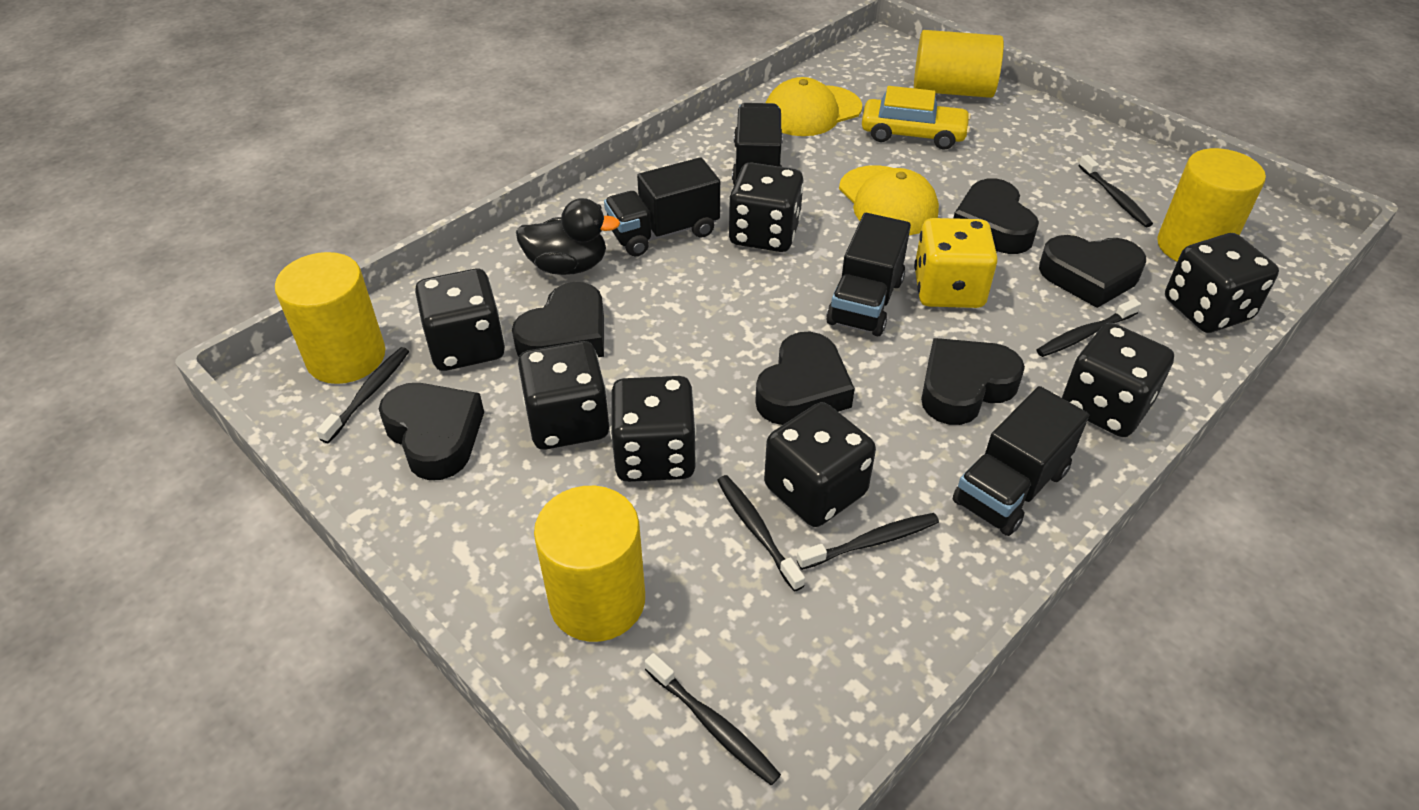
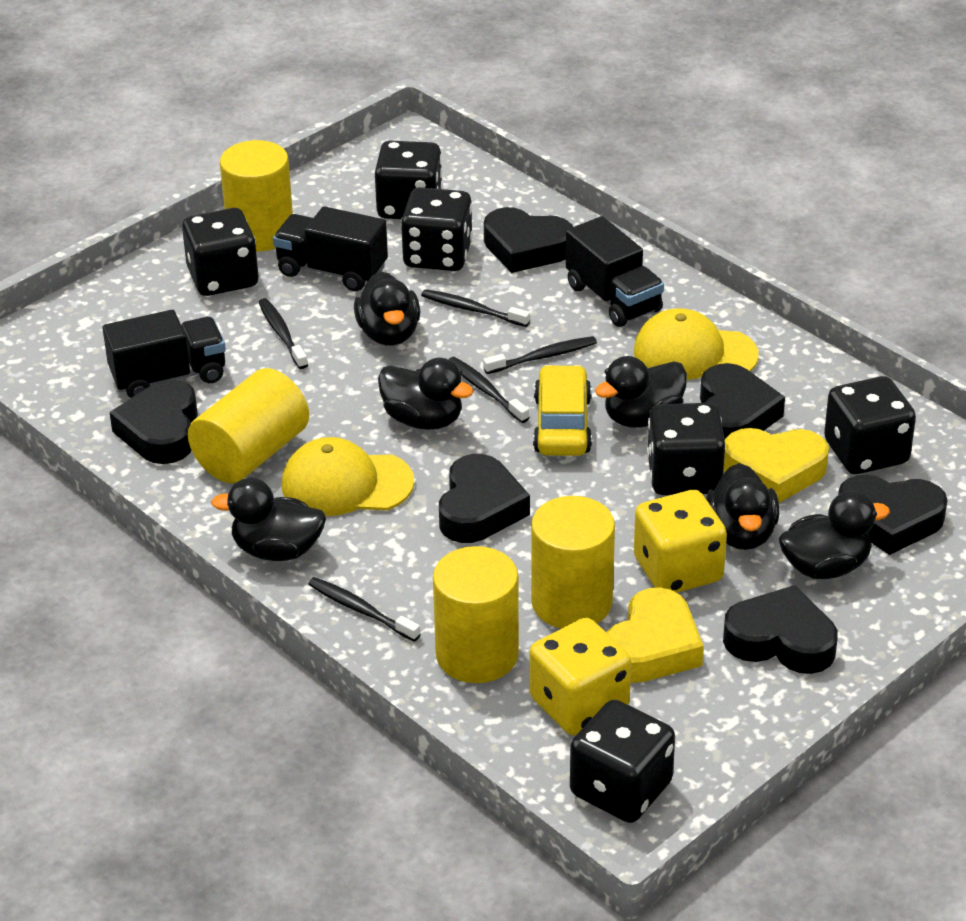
black dice: [415,269,505,371] [518,341,610,450] [610,376,697,482] [729,163,804,252] [764,402,876,527] [1062,323,1174,437] [1165,233,1279,333] = 7 -> [182,208,259,296] [375,141,443,219] [401,187,473,271] [570,700,675,823] [647,403,725,495] [824,376,916,474] = 6
black duck: [516,198,620,275] = 1 -> [211,478,326,561] [354,271,420,345] [378,358,473,430] [595,356,687,428] [706,463,780,550] [778,491,890,579] = 6
black toothbrush: [316,347,409,443] [645,653,781,785] [717,475,805,592] [797,513,939,570] [1036,299,1141,357] [1078,155,1153,227] = 6 -> [259,298,308,369] [308,577,421,642] [421,289,530,327] [448,357,529,423] [483,336,597,374] = 5
black truck: [604,157,720,256] [732,103,783,184] [826,213,911,336] [953,386,1089,536] = 4 -> [103,310,226,398] [273,206,388,291] [566,216,664,327] = 3
yellow dice: [914,218,998,308] = 1 -> [529,618,631,735] [634,490,727,593] = 2
yellow heart: none = 0 -> [606,587,704,683] [724,428,829,503] = 2

